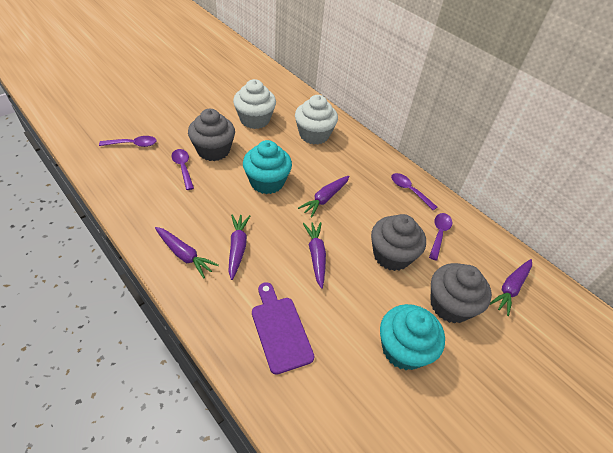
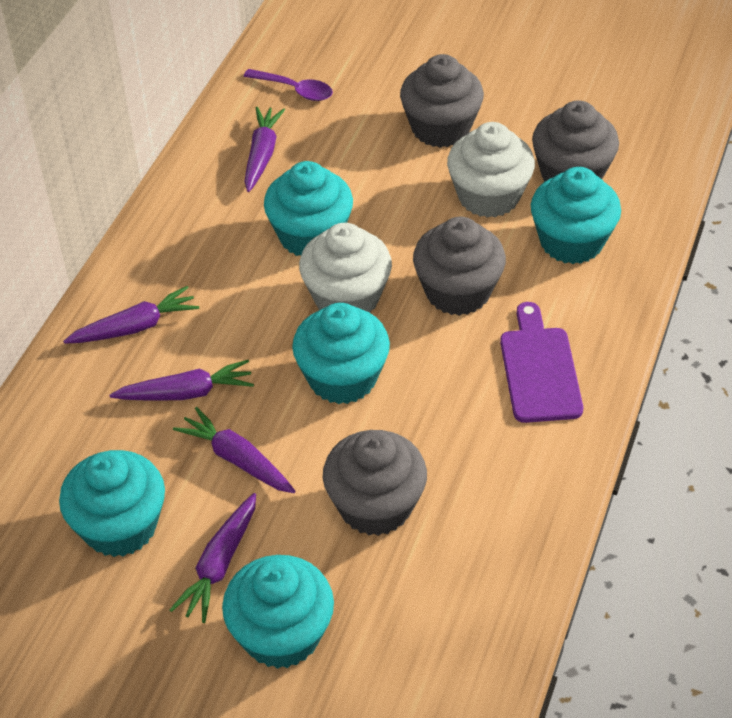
grey cupcake: [188,109,235,161] [371,214,426,271] [431,263,492,324] = 3 -> [323,430,427,536] [400,54,484,148] [413,217,506,316] [532,100,619,182] = 4
purple spoon: [99,136,156,147] [172,149,194,190] [391,173,437,210] [429,213,452,261] = 4 -> [243,69,333,101] = 1
turquoise cupcake: [243,140,292,194] [380,304,445,370] = 2 -> [59,450,165,557] [222,555,334,669] [264,161,353,256] [292,303,390,404] [531,167,621,264] = 5

